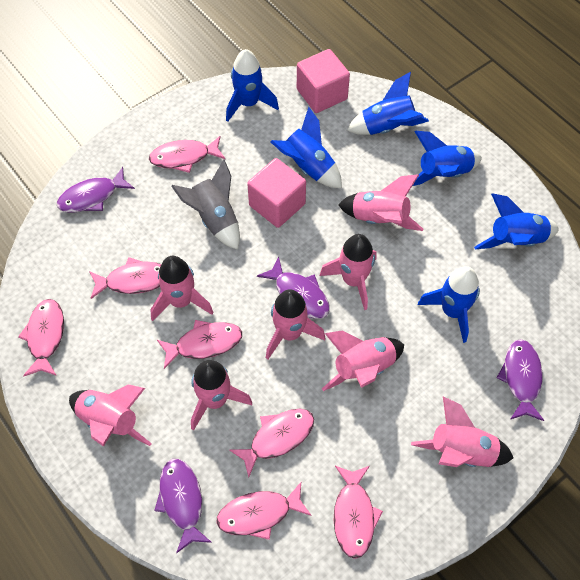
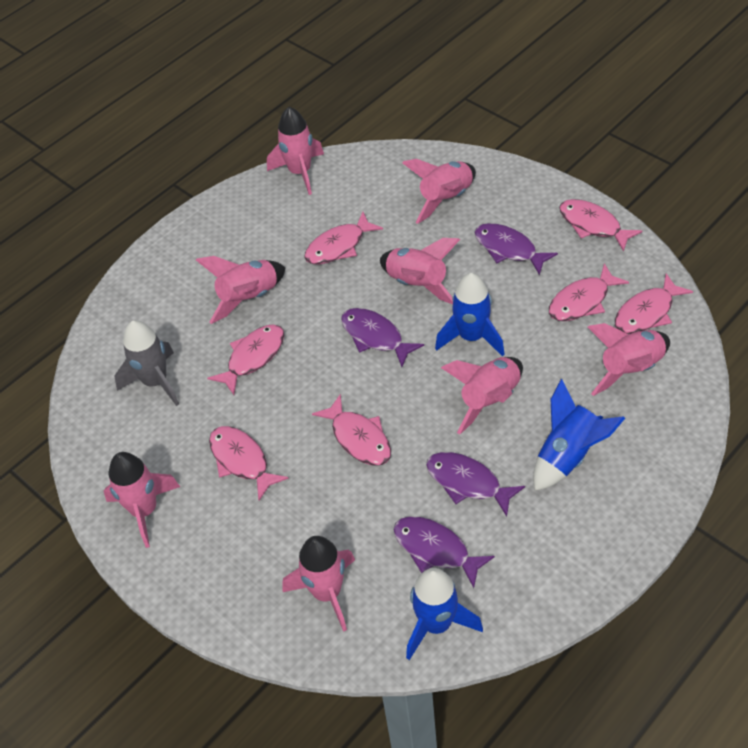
blue rocket: [226,49,279,122] [270,107,342,188] [347,72,429,135] [413,131,482,186] [418,266,480,343] [474,194,559,249] = 6 -> [406,568,483,660] [435,273,505,357] [533,379,625,491] = 3
pink cube: [247,158,306,228] [297,49,350,113] = 2 -> none = 0

